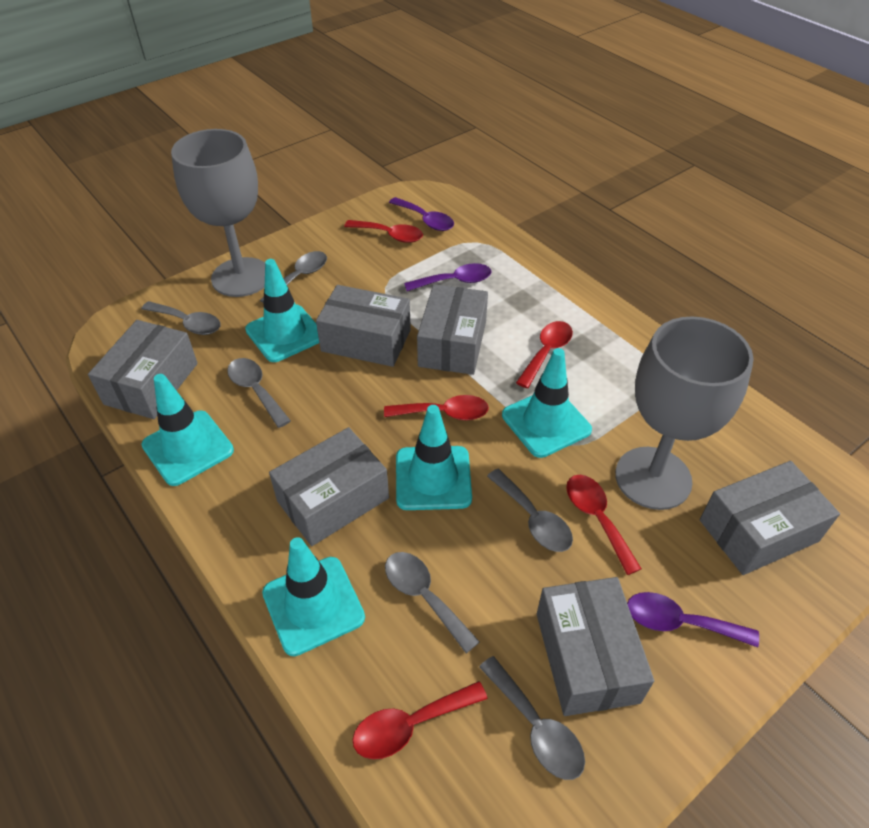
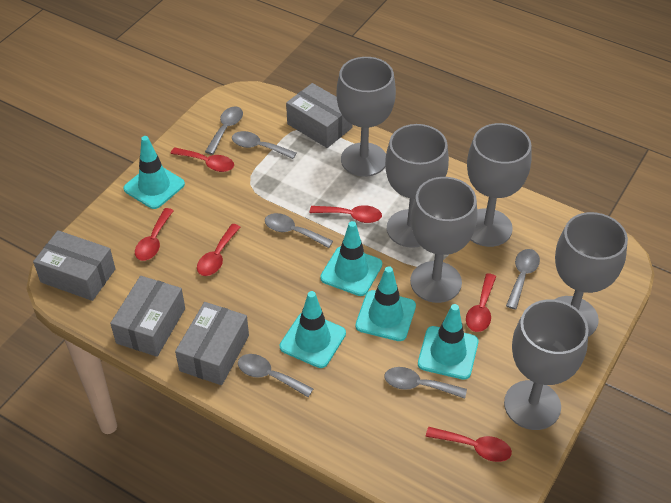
grey box: [88,320,198,419] [269,427,389,546] [316,285,411,367] [417,284,488,375] [537,577,654,716] [700,461,840,575] = 6 -> [33,230,115,301] [110,276,185,357] [175,302,249,385] [286,83,353,148] = 4
grey goblet: [171,129,265,297] [615,317,754,510] = 2 -> [336,57,396,177] [385,124,449,248] [410,177,478,303] [467,123,532,247] [504,299,589,430] [554,212,628,337] = 6
purple spoon: [389,197,454,231] [404,263,492,291] [627,592,759,647] = 3 -> none = 0
red spoon: [344,220,423,243] [353,681,488,759] [384,395,489,420] [516,321,573,388] [566,475,642,575] = 5 -> [135,208,174,261] [171,147,234,172] [197,224,240,276] [310,205,382,223] [426,427,512,462] [466,273,496,332] = 6

